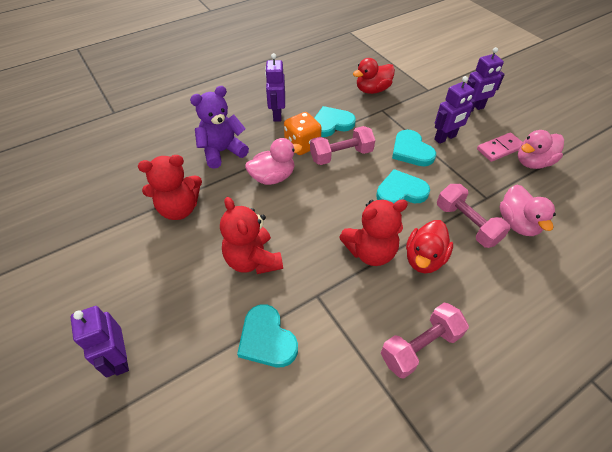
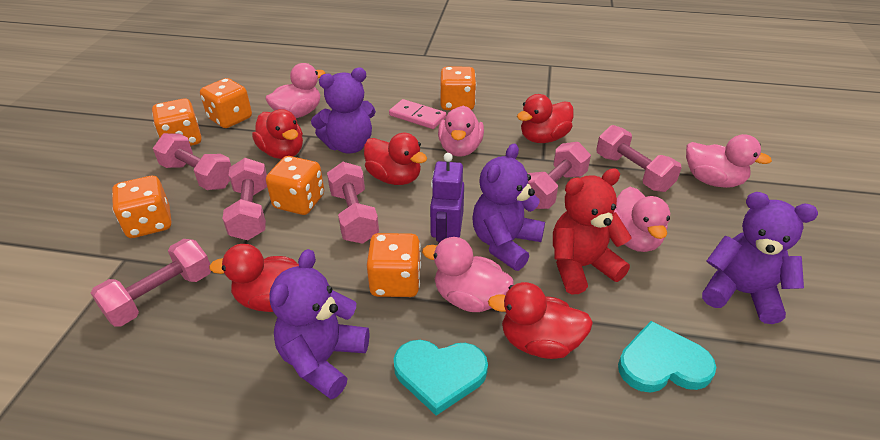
orange dice: [284,112,322,155] = 1 -> [112,176,171,238] [152,98,202,146] [200,78,252,128] [266,156,324,215] [367,233,421,297] [440,67,476,110] = 6
pink duck: [245,138,302,185] [499,185,556,236] [518,130,564,169] = 3 -> [265,63,325,118] [422,237,514,312] [438,105,484,157] [614,187,670,252] [686,134,772,188] = 5
pink dumbbell: [310,126,375,165] [381,303,469,379] [437,184,511,248] = 3 -> [91,239,211,327] [153,133,231,190] [222,158,267,240] [327,162,379,244] [528,142,591,209] [596,125,682,192] = 6
purple robot: [71,306,129,378] [265,53,285,122] [434,76,475,144] [467,47,505,112] = 4 -> [430,153,464,244] = 1
purple teddy bear: [190,86,249,169] = 1 -> [269,249,369,399] [311,68,376,153] [472,143,545,271] [702,192,818,324] = 4
red duck: [353,58,395,94] [406,220,453,273] = 2 -> [209,244,299,312] [252,109,303,159] [364,133,427,185] [488,282,593,359] [517,94,574,143] = 5
red teddy bear: [138,155,202,220] [220,197,283,274] [339,199,408,266] = 3 -> [553,168,632,295] = 1
turquoise heart: [237,304,298,367] [314,106,356,137] [376,169,430,203] [392,130,436,166] = 4 -> [394,340,488,416] [618,321,716,393] = 2

